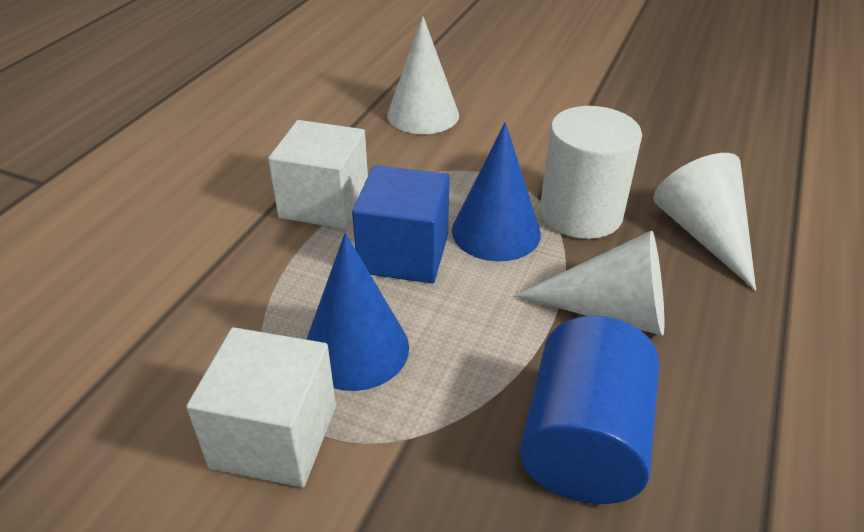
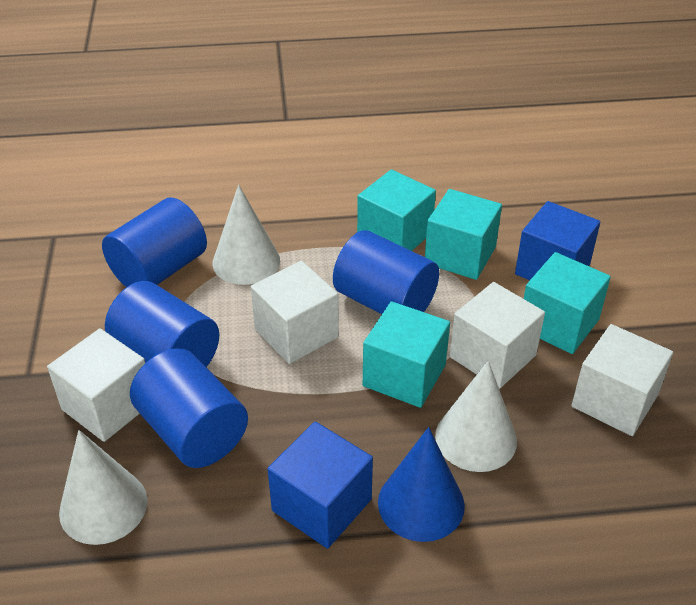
blue cone: [306,233,409,391] [452,122,541,261] = 2 -> [378,427,465,542] = 1
blue cube: [352,165,450,283] = 1 -> [268,421,373,549] [515,201,600,280] = 2
blue cylinder: [520,316,659,504] = 1 -> [102,198,207,287] [105,281,219,367] [130,348,248,468] [333,230,439,314] = 4
turquoise cube: none = 0 -> [357,169,436,251] [363,301,450,408] [425,189,502,280] [524,252,611,354] = 4
white cube: [186,327,336,487] [268,120,368,229] = 2 -> [47,328,145,442] [251,261,339,364] [450,282,545,389] [571,324,673,436] = 4
white cylinder: [540,106,642,239] = 1 -> none = 0

